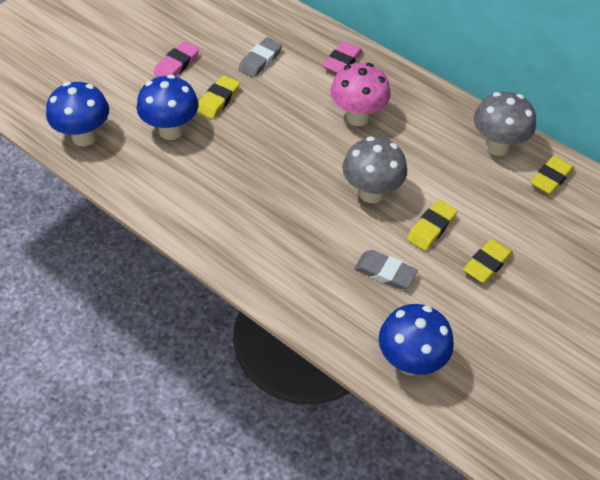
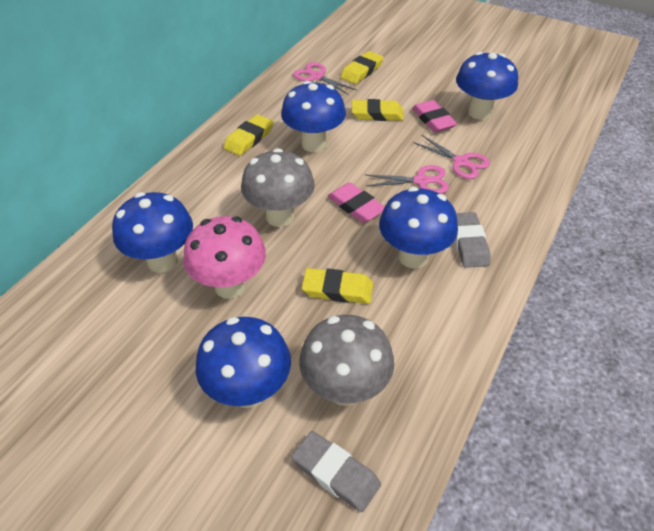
blue mushroom: [46,82,109,146] [137,75,199,140] [379,304,454,376] = 3 -> [112,192,193,273] [196,317,291,408] [281,81,346,152] [379,187,458,268] [456,52,518,120] = 5
pink scissors: none = 0 -> [294,62,356,95] [366,165,449,194] [413,135,490,179] = 3

